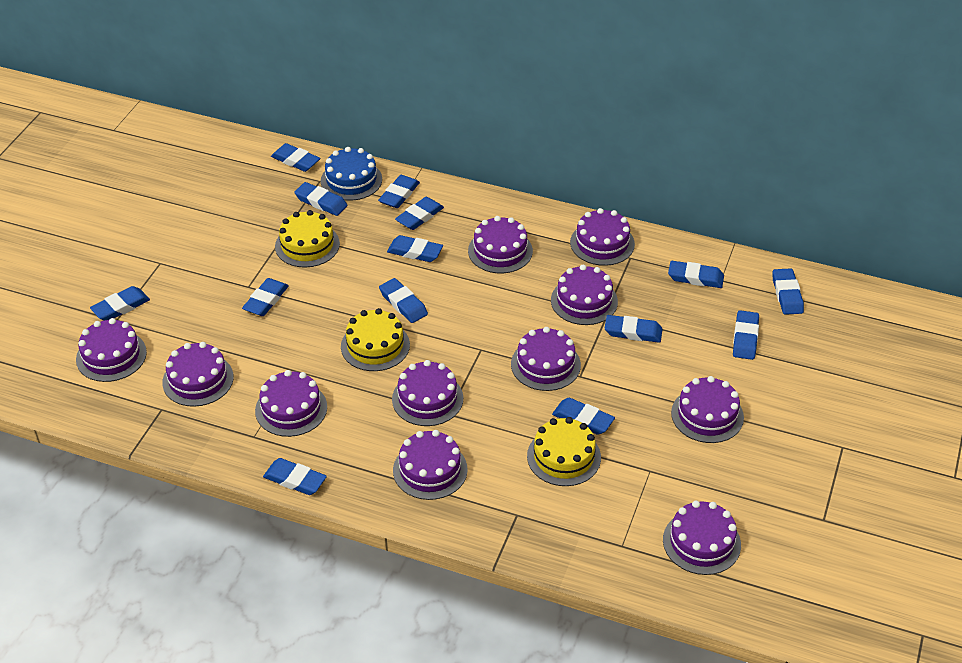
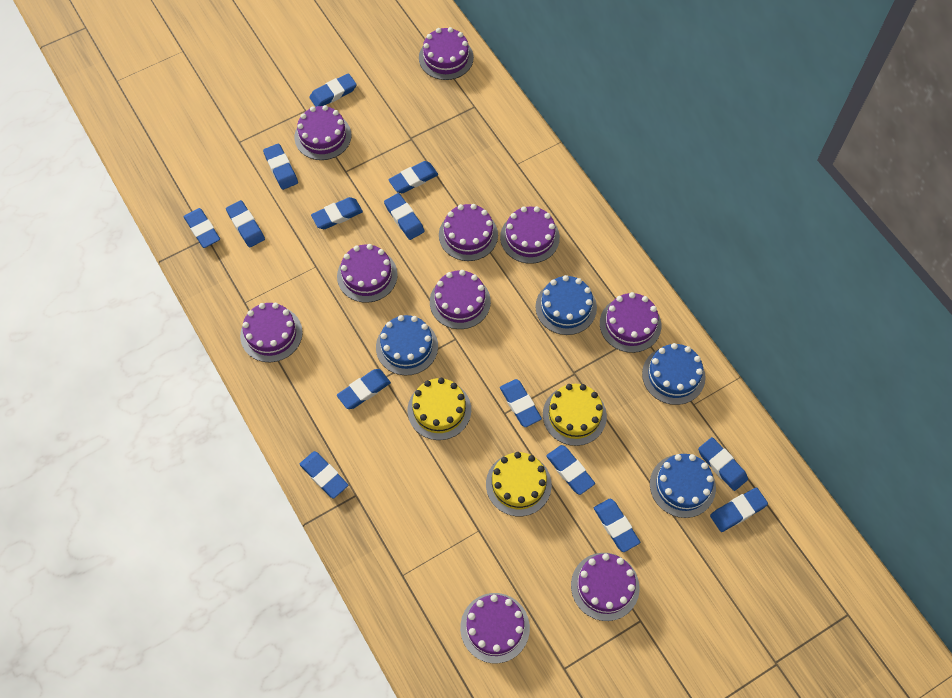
blue cake: [321,147,382,201] = 1 -> [376,315,438,376] [536,275,597,335] [642,343,706,405] [650,454,716,518] = 4
purple cake: [76,318,147,382] [162,342,234,407] [255,370,327,437] [392,360,463,426] [393,430,468,500] [468,216,533,273] [511,327,581,391] [551,265,618,325] [570,208,635,266] [663,501,741,575] [671,376,744,443] = 11 -> [240,303,303,362] [295,105,351,160] [337,244,398,303] [419,27,474,80] [430,270,491,329] [439,204,498,261] [460,593,530,663] [500,206,560,264] [571,553,640,621] [600,292,661,353] = 10

